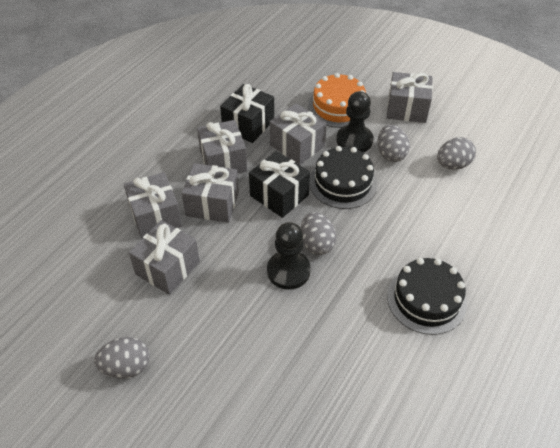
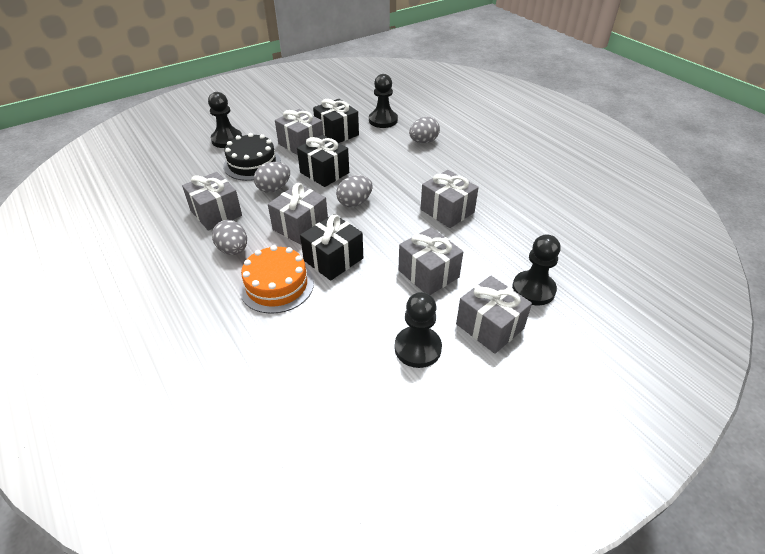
black cake: [309,146,377,209] [387,258,467,335] = 2 -> [223,133,281,181] = 1
black gift: [220,84,274,143] [249,151,310,218] = 2 -> [297,135,349,187] [300,214,363,281] [313,99,359,143] = 3
black pawn: [267,222,311,290] [336,91,374,152] = 2 -> [208,92,242,148] [369,74,398,128] [395,292,442,368] [512,234,561,306] = 4

